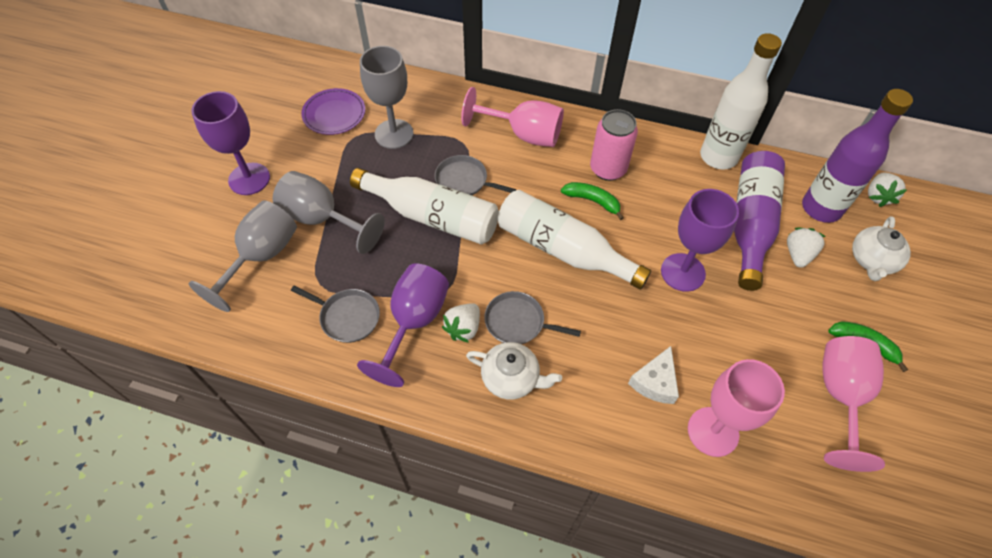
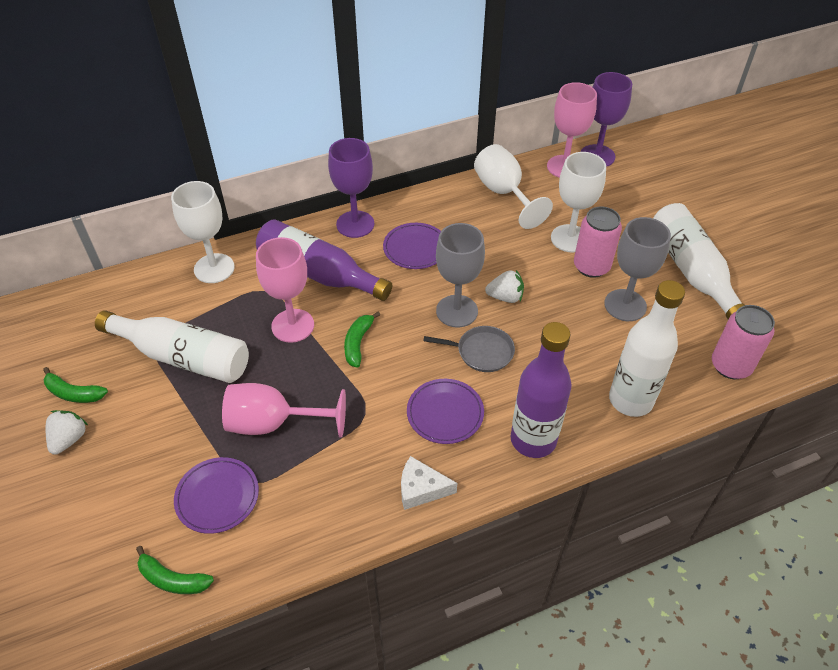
green banana: [561,182,624,220] [828,321,908,372] = 2 -> [43,367,108,403] [136,546,214,594] [344,311,380,368] = 3
grey goblet: [189,200,297,312] [273,171,385,254] [360,46,413,149] = 3 -> [436,223,485,328] [604,217,671,321] = 2
grey pan: [291,286,380,343] [435,155,516,195] [484,291,581,344] = 3 -> [423,326,515,372] = 1
pink can: [590,109,638,181] = 1 -> [574,207,622,278] [712,305,775,379] = 2
purple goblet: [191,91,270,195] [357,263,449,387] [661,189,739,292] = 3 -> [328,138,374,238] [580,72,632,167] = 2
purple plate: [301,88,365,135] = 1 -> [174,457,259,534] [383,223,441,269] [407,379,484,444] = 3
white goblet: none = 0 -> [171,181,235,283] [474,144,553,229] [551,152,606,253] = 3
white strawberry: [442,303,480,343] [787,227,826,268] [868,173,907,207] = 3 -> [46,410,88,455] [485,270,524,303] = 2
white teapot: [466,342,562,400] [852,216,911,281] = 2 -> none = 0

